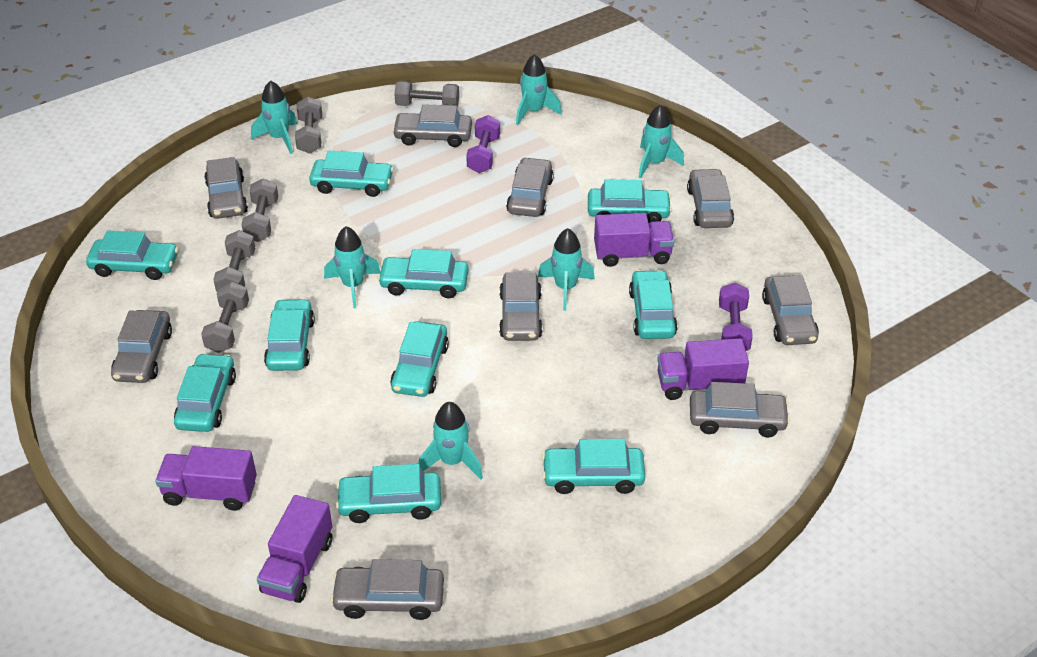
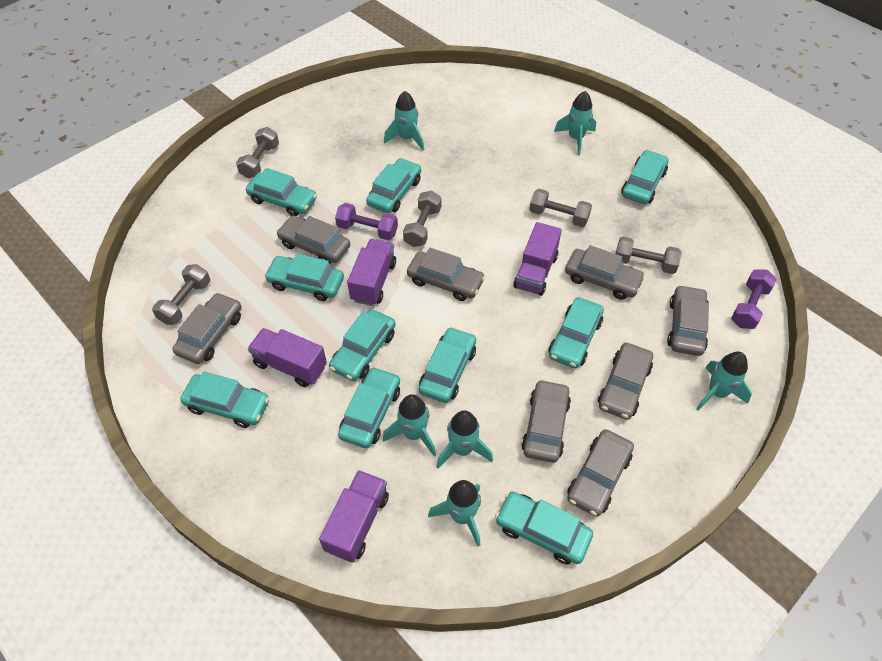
grey car: [111,310,172,383] [204,157,248,219] [330,559,444,620] [392,104,472,147] [499,272,543,341] [506,157,554,217] [687,169,734,228] [690,382,790,438] [762,275,819,345] = 9 -> [172,292,241,364] [276,216,350,264] [407,248,485,301] [521,379,571,463] [565,245,645,300] [567,429,634,517] [598,343,653,420] [667,285,709,356] = 8

